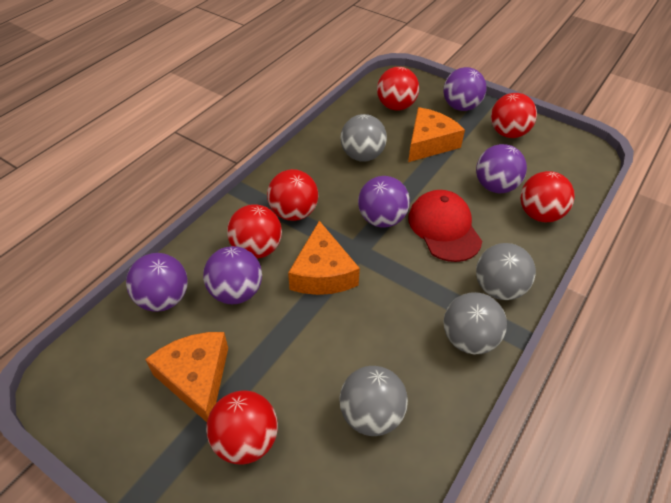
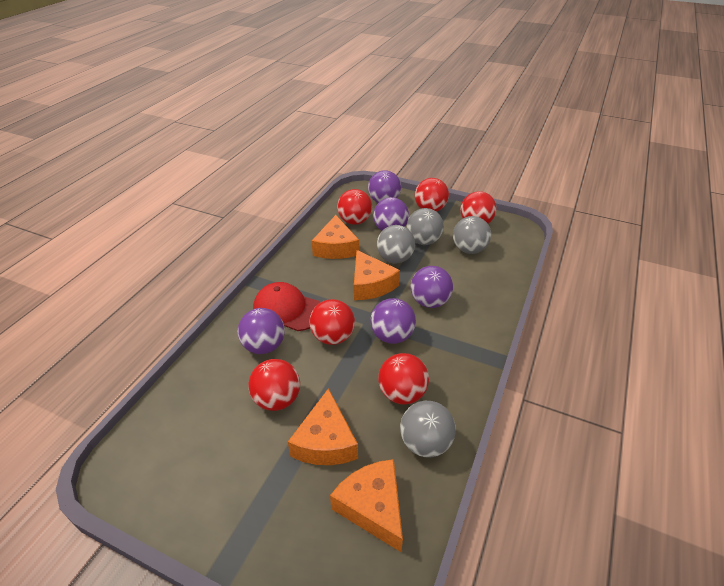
orange cheese: [145,332,228,422] [288,221,360,295] [408,107,465,162] = 3 -> [288,388,358,465] [312,215,359,259] [330,459,403,552] [354,250,400,300] = 4

